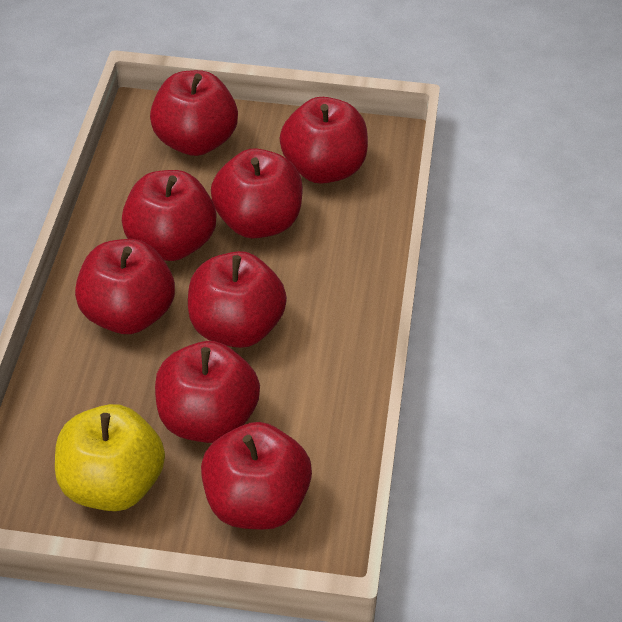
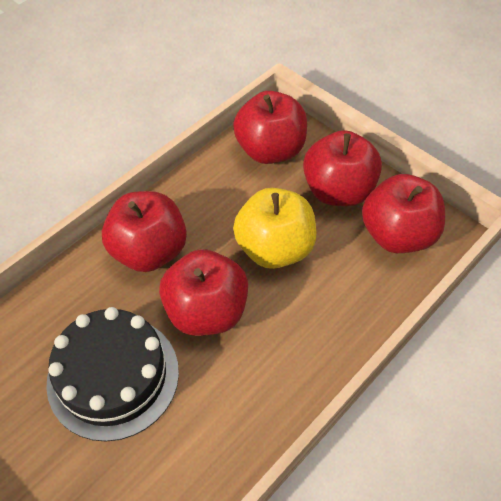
black cake: none = 0 -> [46,307,179,442] = 1
red apple: [75,239,175,334] [122,170,217,261] [150,70,238,156] [155,341,260,443] [188,251,287,348] [201,422,312,530] [211,148,303,238] [280,97,368,184] = 8 -> [102,191,187,272] [159,249,248,336] [233,91,307,164] [303,130,382,206] [362,174,445,253] = 5

